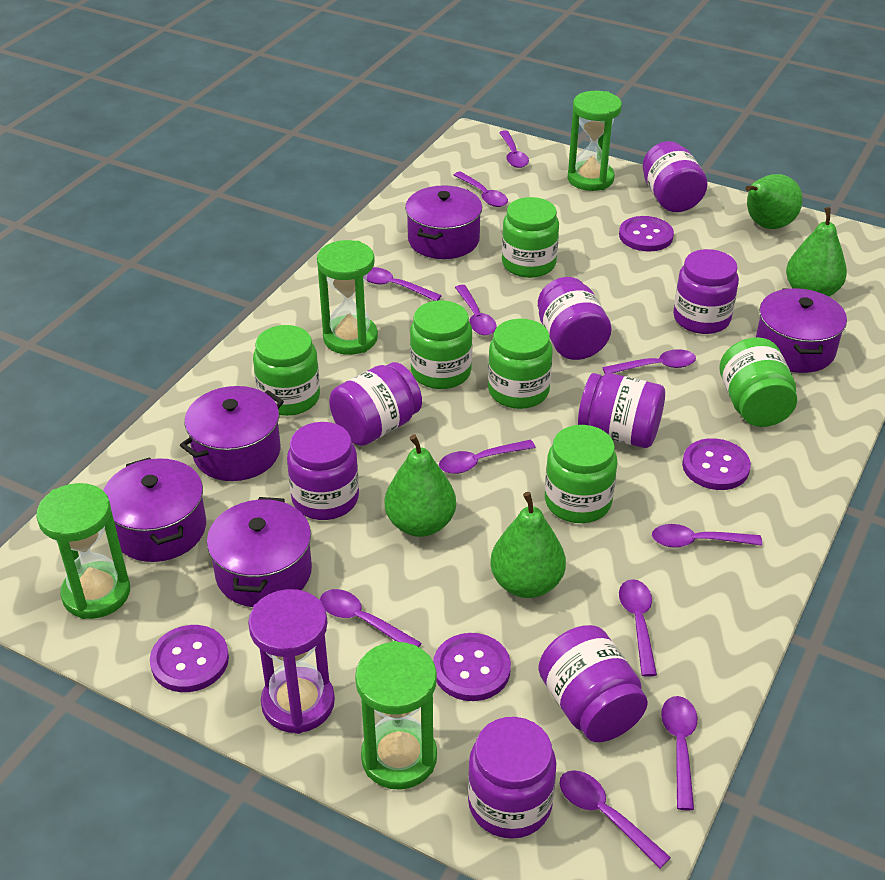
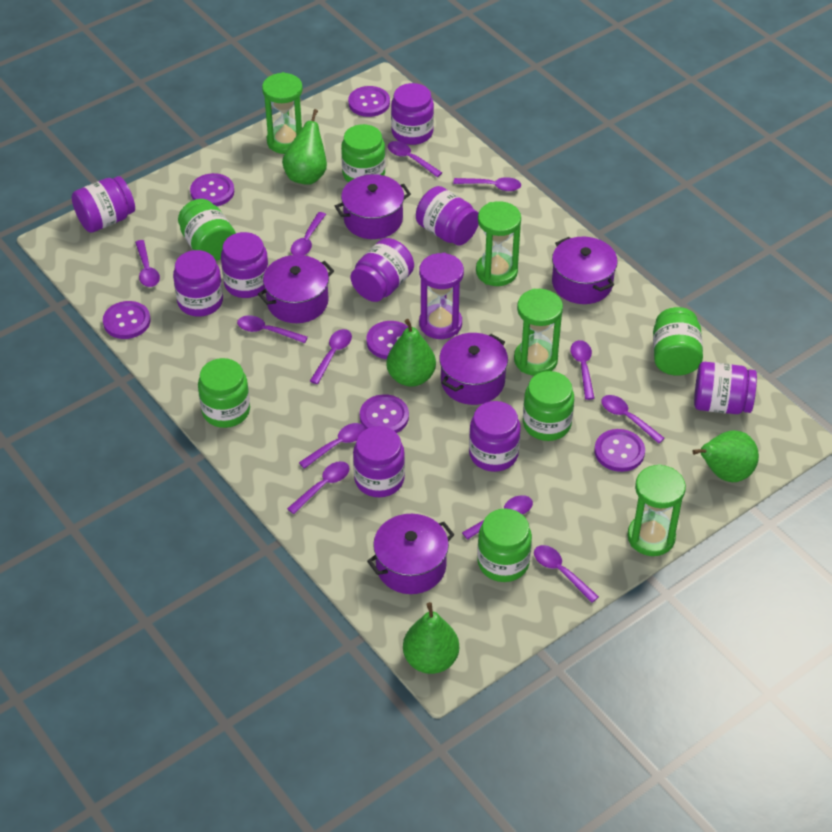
purple button: [150,625,229,692] [433,633,511,701] [619,216,674,251] [682,438,751,490] = 4 -> [103,301,151,339] [190,173,234,206] [348,86,390,117] [360,394,409,433] [367,321,408,359] [595,429,645,472] = 6
purple jar: [287,422,359,520] [329,362,422,446] [468,717,556,839] [538,277,611,360] [538,625,648,742] [578,373,665,448] [643,141,708,212] [673,249,739,334] = 8 -> [72,176,135,233] [173,250,223,317] [221,232,269,298] [351,238,414,302] [353,426,405,497] [391,83,434,145] [416,186,479,246] [469,401,521,472] [694,362,757,414] = 9
purple spoon: [320,589,421,647] [366,267,442,301] [439,440,536,474] [454,171,508,207] [455,285,497,335] [499,130,529,168] [560,770,671,868] [602,349,696,374] [619,579,657,677] [652,524,762,548] [661,696,697,810] = 11 -> [135,240,160,287] [237,316,308,343] [287,461,350,514] [291,212,326,255] [299,423,365,469] [310,329,352,384] [388,141,442,177] [453,177,521,191] [462,495,533,540] [534,545,599,603] [570,340,595,400] [601,395,665,444] = 12

